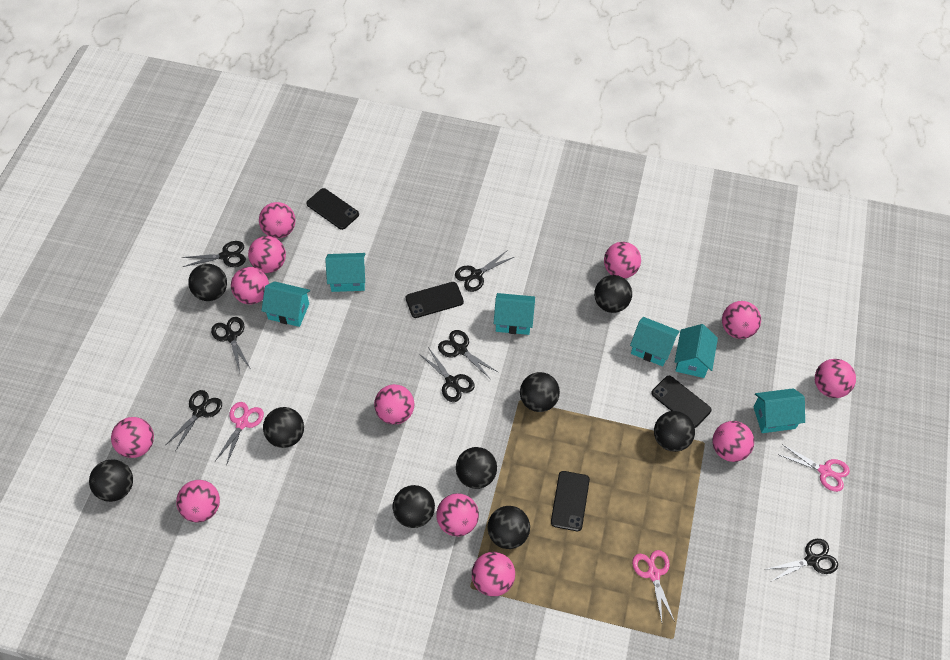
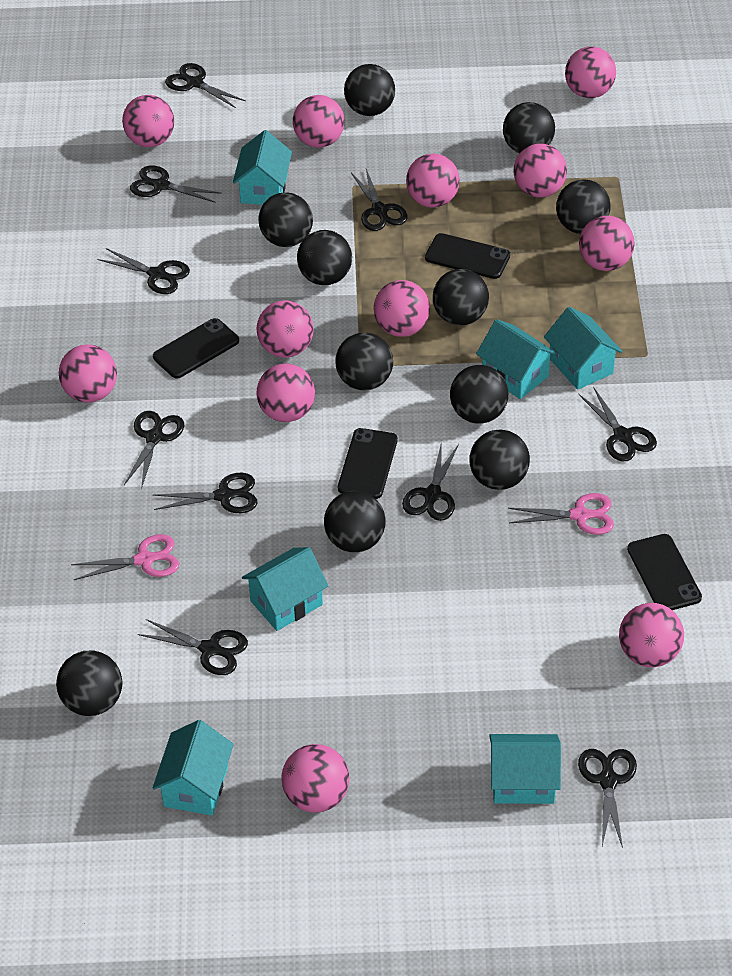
black ball: [89,459,133,502] [188,264,227,301] [263,407,304,448] [393,485,435,528] [456,447,497,489] [487,506,530,549] [520,372,560,412] [594,275,632,313] [654,411,695,452] = 9 -> [56,650,122,716] [258,192,313,247] [297,230,352,285] [324,491,386,552] [335,332,393,390] [344,64,395,116] [433,269,489,325] [450,365,508,424] [470,429,530,490] [503,102,555,153] [556,179,611,234] = 11
black scissors: [166,390,222,451] [182,241,246,267] [211,317,251,372] [421,347,475,402] [438,330,498,379] [455,250,514,292] [765,539,838,582] = 7 -> [97,248,190,294] [124,411,184,489] [130,165,222,203] [138,619,248,675] [153,473,258,513] [165,63,246,108] [351,169,408,231] [402,441,459,521] [578,749,637,848] [579,387,657,462] = 10
pink scissors: [215,402,264,466] [632,550,675,622] [779,444,850,492] = 3 -> [71,534,179,580] [508,493,614,535] = 2

